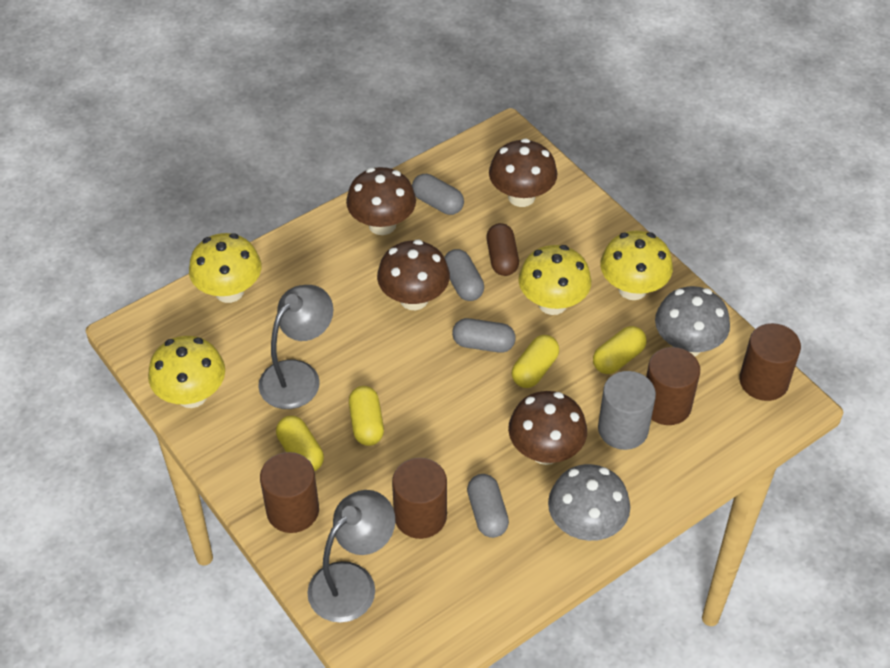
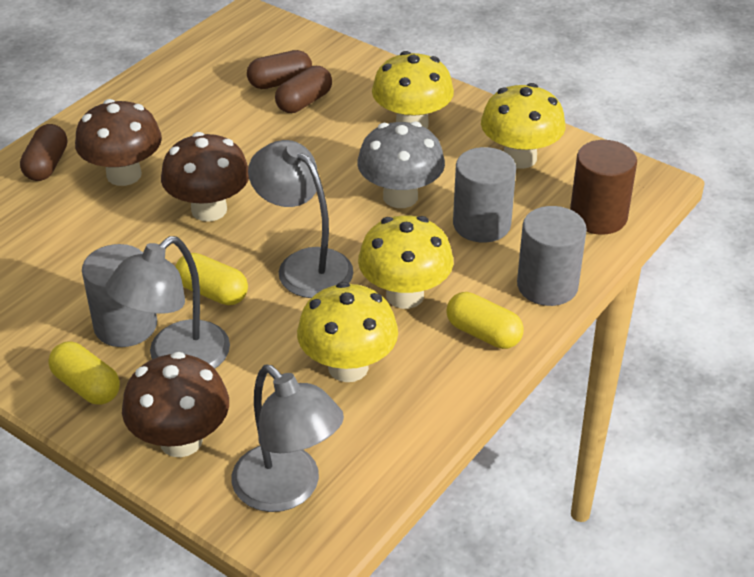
brown capsule: [487,223,519,276] = 1 -> [20,124,67,181] [247,50,312,89] [275,66,332,113] = 3
brown cylinder: [260,452,319,533] [392,458,447,539] [646,347,700,425] [739,323,801,401] = 4 -> [570,140,637,235] = 1
brown mushroom: [346,167,416,235] [377,240,450,310] [489,138,557,207] [508,391,587,465] = 4 -> [75,99,162,186] [122,352,229,457] [161,132,249,222] = 3
grey capsule: [412,174,464,215] [444,249,484,301] [452,318,516,353] [467,474,509,538] = 4 -> none = 0
grey cylinder: [598,371,656,450] = 1 -> [82,244,157,347] [453,147,516,243] [517,206,587,306] = 3
grey lamp: [258,285,333,409] [307,490,395,623] = 2 -> [105,236,230,368] [231,364,344,512] [248,140,353,298] = 3
grey mushroom: [548,464,630,541] [655,286,730,356] = 2 -> [357,121,445,208] = 1
yellow capsule: [276,416,324,472] [349,386,384,446] [512,335,559,388] [593,326,646,374] = 4 -> [48,342,120,405] [175,253,248,305] [446,292,524,349] = 3

